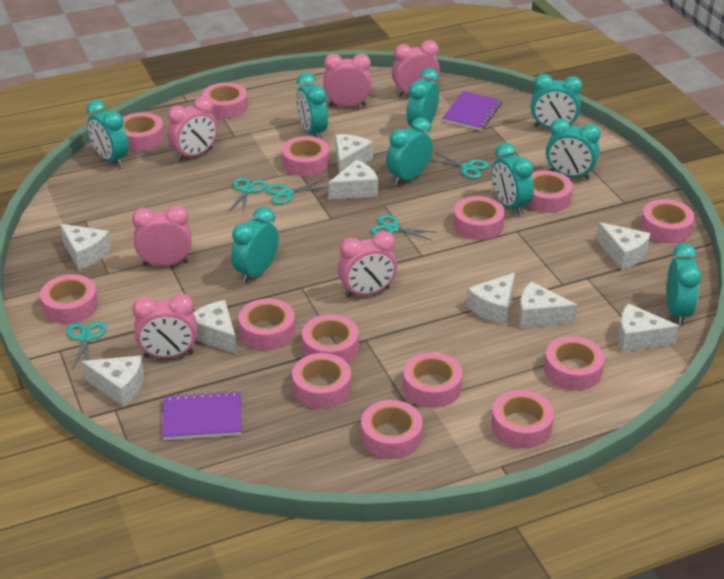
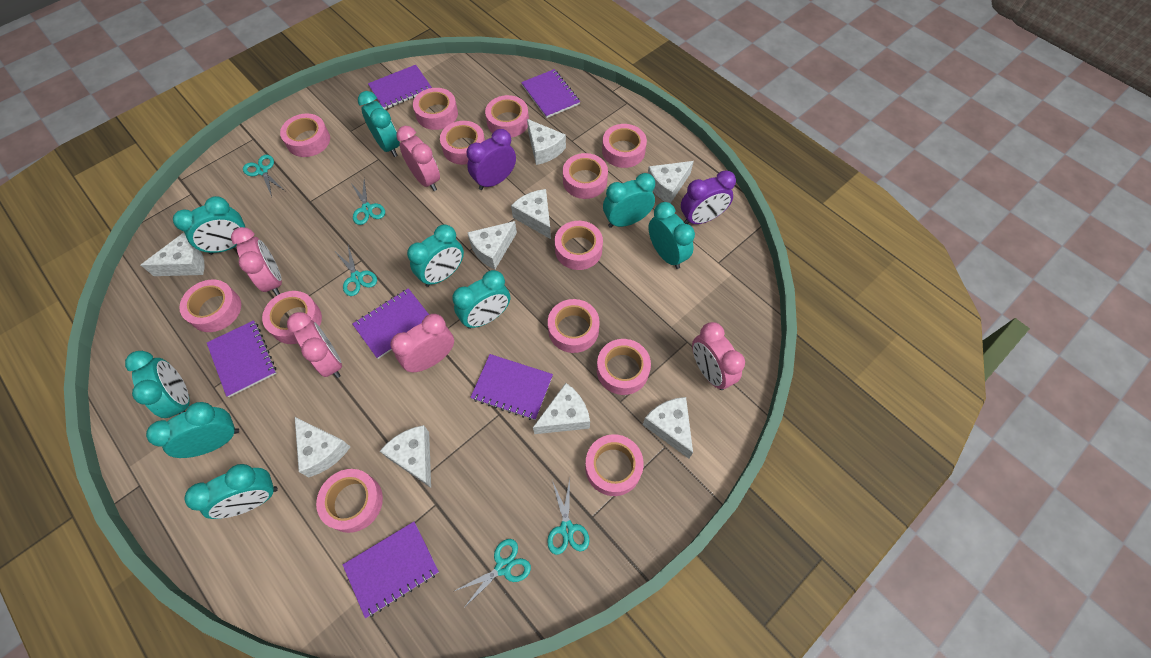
pink clock: [132,205,192,266] [132,294,197,358] [167,96,218,161] [323,54,372,107] [338,231,397,298] [392,40,440,97] = 6 -> [231,227,282,296] [287,312,342,378] [390,314,454,372] [396,126,440,191] [692,322,745,390] = 5
pink tape: [40,274,98,324] [123,112,164,151] [202,82,248,119] [238,298,295,350] [282,136,329,176] [292,353,351,409] [302,314,359,363] [361,400,422,459] [403,352,462,408] [453,196,505,240] [491,390,554,448] [527,171,573,213] [544,336,604,390] [641,199,695,243] = 14 -> [179,279,241,332] [262,291,322,344] [280,113,330,157] [316,469,383,533] [413,88,458,130] [440,121,485,165] [485,95,529,138] [548,299,600,353] [555,221,603,270] [563,153,608,199] [585,434,644,496] [597,339,651,395] [602,124,647,168] = 13
purple clock: none = 0 -> [467,129,516,190] [681,170,736,224] = 2
purple notebook: [162,391,242,440] [442,91,502,131] = 2 -> [207,320,277,397] [343,522,439,618] [353,288,429,359] [368,65,432,109] [470,354,553,420] [521,69,580,118] = 6

